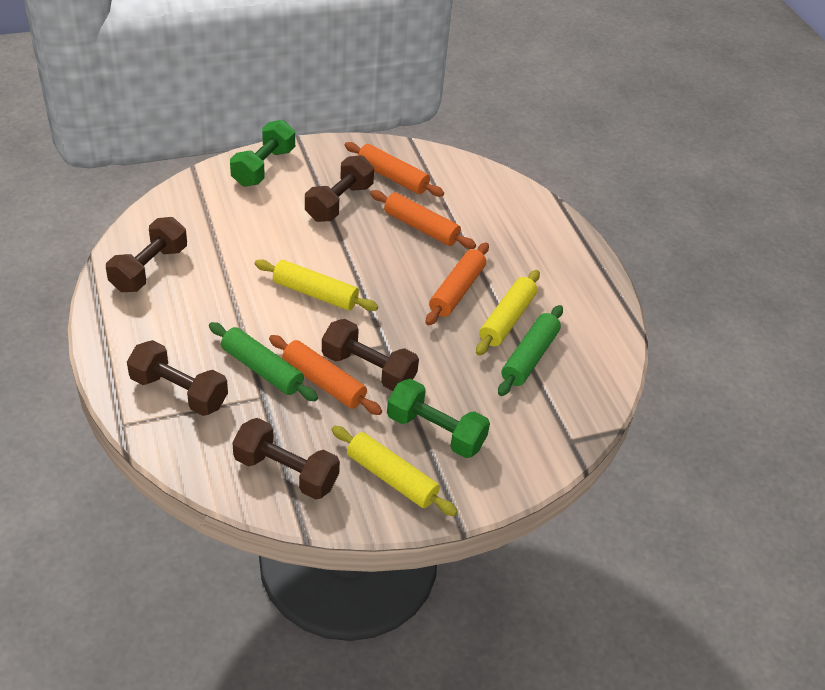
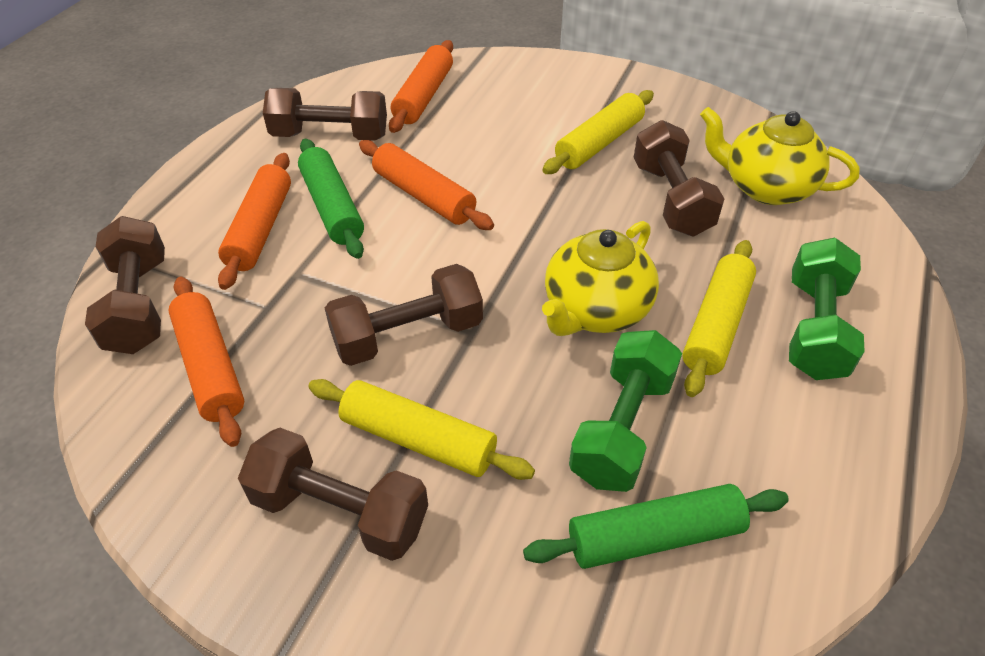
yellow teapot: none = 0 -> [542,221,659,336] [700,107,860,205] = 2

